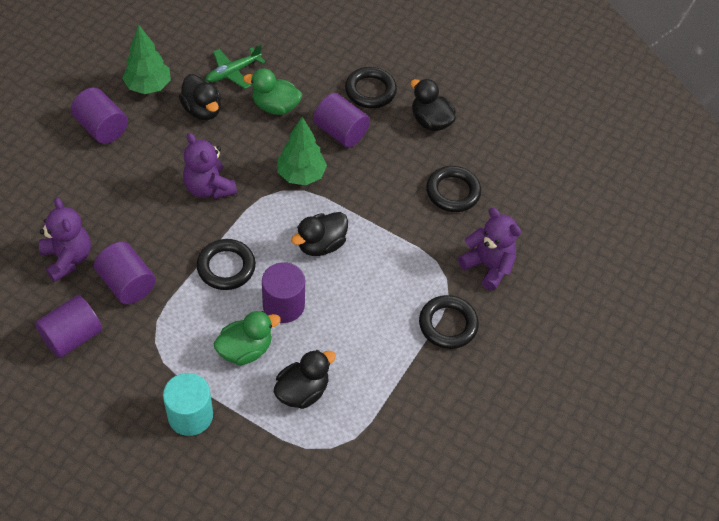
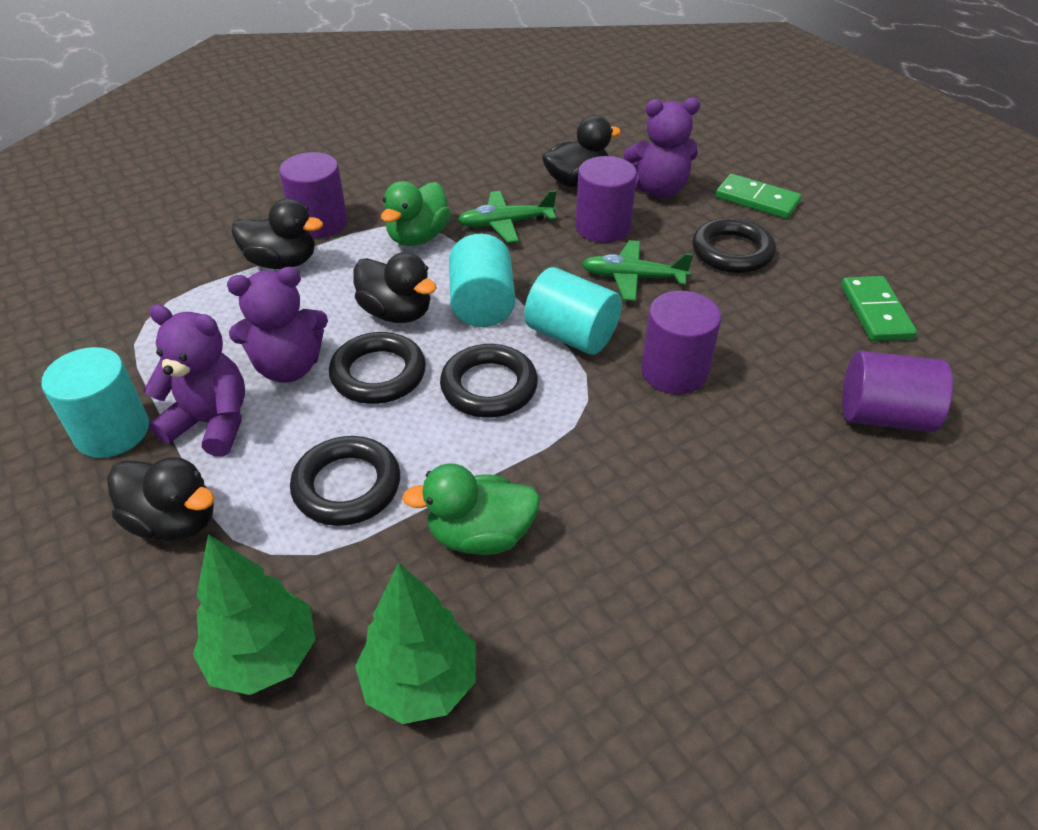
green domino: none = 0 -> [716,174,802,219] [841,276,917,341] = 2
green plane: [205,44,265,89] = 1 -> [458,190,556,243] [582,240,693,301] = 2
purple cylinder: [35,295,102,358] [71,88,128,144] [94,242,156,305] [262,262,305,323] [313,93,370,148] = 5 -> [279,152,347,238] [575,156,637,243] [641,291,721,394] [842,351,953,432] = 4
turquoise cylinder: [163,373,213,436] = 1 -> [41,347,149,458] [449,234,515,327] [524,267,622,355] = 3

